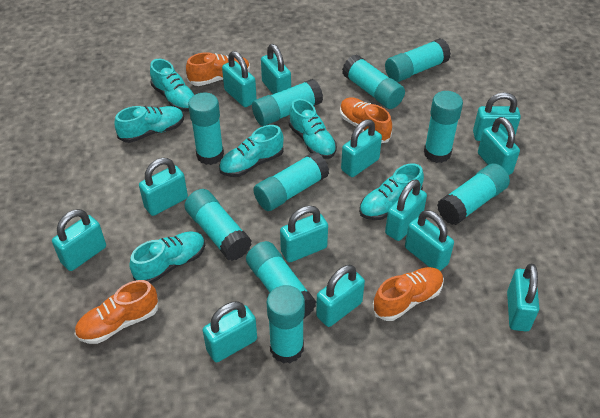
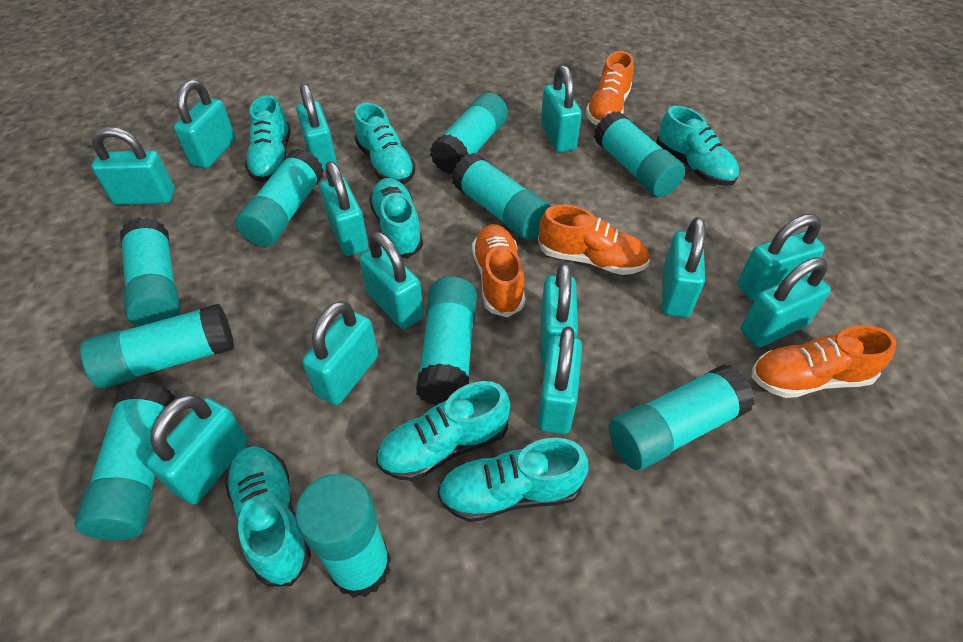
turquoise shoe: [114,106,184,143] [129,231,205,284] [150,59,195,112] [219,125,284,177] [289,99,337,159] [359,163,424,220] = 6 -> [225,446,311,586] [245,95,291,183] [354,103,416,185] [369,178,423,258] [376,381,510,481] [438,438,589,522] [656,106,739,186] = 7

